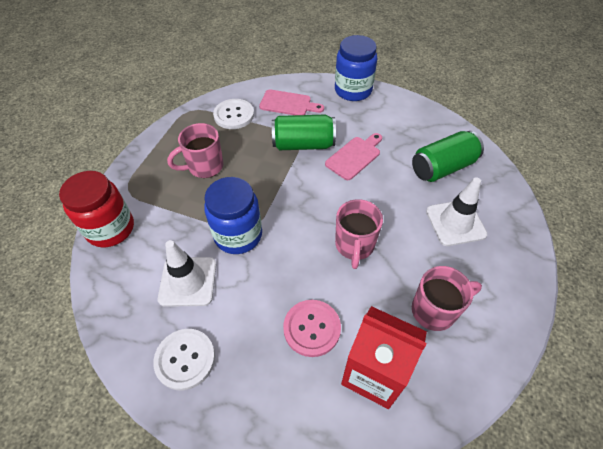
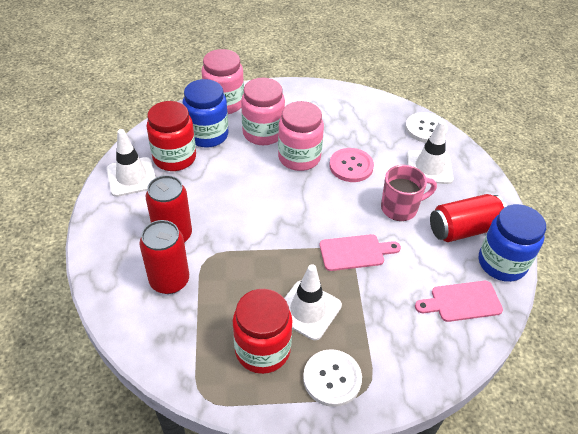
green can: [272,115,336,150] [412,131,484,182] = 2 -> none = 0
pink jar: none = 0 -> [201,49,244,114] [241,78,285,145] [278,101,324,171] = 3
pink mug: [167,123,223,178] [335,199,383,269] [412,266,482,331] = 3 -> [381,165,437,221] = 1
red can: none = 0 -> [139,220,189,294] [146,175,192,243] [430,194,506,242] = 3
red carton: [341,306,427,409] = 1 -> none = 0
red jar: [59,171,134,247] = 1 -> [147,101,196,171] [233,289,292,374] = 2
white traffic cone: [158,240,216,307] [426,177,487,246] = 2 -> [106,129,156,197] [284,264,342,340] [407,120,454,184] = 3

